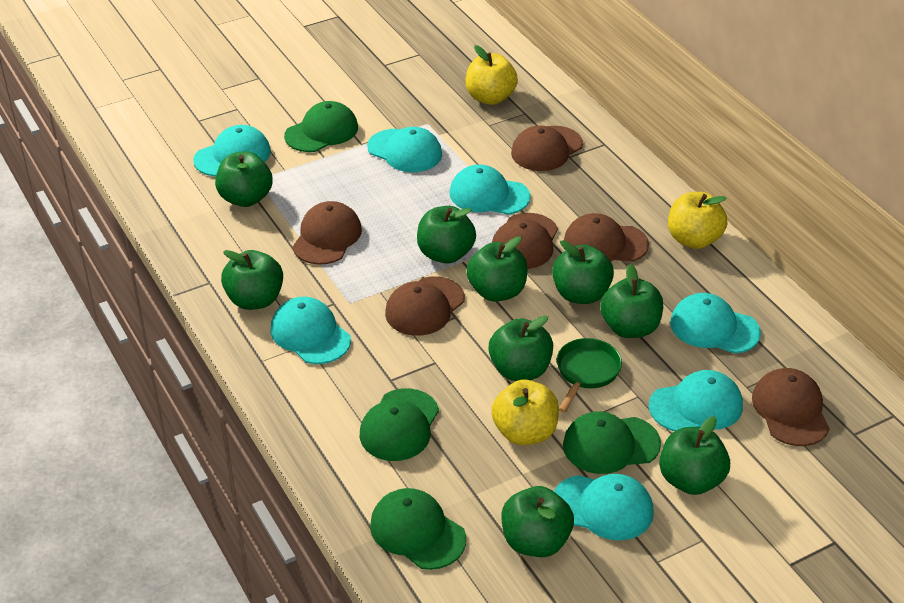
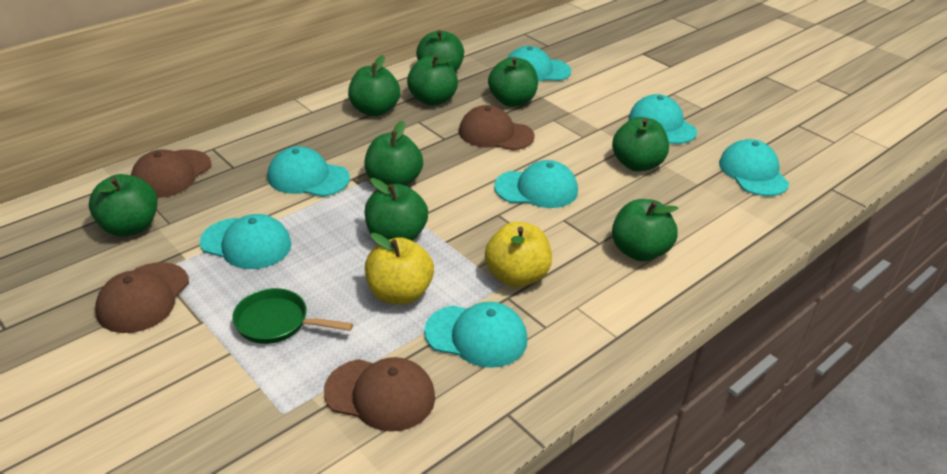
brown cap: [292,201,362,265] [385,276,465,336] [492,213,558,269] [511,125,583,171] [564,213,649,262] [752,368,830,446] = 6 -> [95,262,189,333] [131,149,211,198] [324,357,435,432] [459,105,535,150] = 4
green cap: [284,101,358,152] [360,388,439,461] [370,488,466,570] [563,411,661,474] = 4 -> none = 0
yellow apple: [466,45,518,105] [491,380,559,445] [668,192,727,249] = 3 -> [365,233,434,305] [485,222,552,287] = 2

